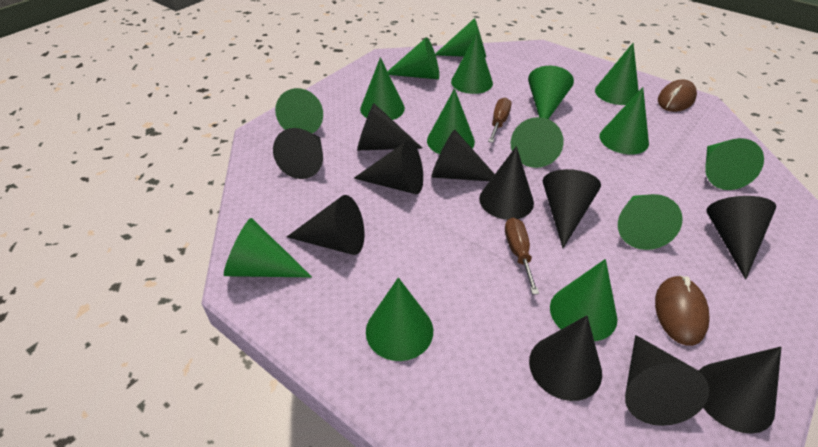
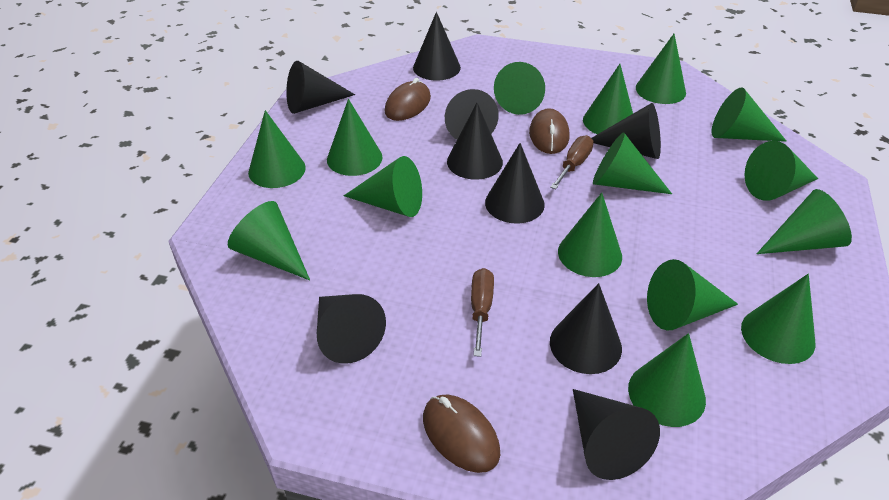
black cone: [273,128,323,179] [287,195,364,255] [354,140,423,194] [357,103,423,150] [431,130,495,181] [479,146,534,220] [529,315,602,401] [543,169,601,248] [625,335,709,426] [699,347,781,434] [707,196,776,280] = 11 -> [286,61,355,114] [317,294,386,364] [413,12,461,81] [445,89,499,140] [447,103,503,180] [485,143,545,224] [550,283,622,374] [573,389,660,480] [592,103,661,159] = 9
brown mouse: [655,276,710,346] [658,80,697,112] = 2 -> [385,78,431,121] [423,395,500,473] [529,108,569,154] = 3

